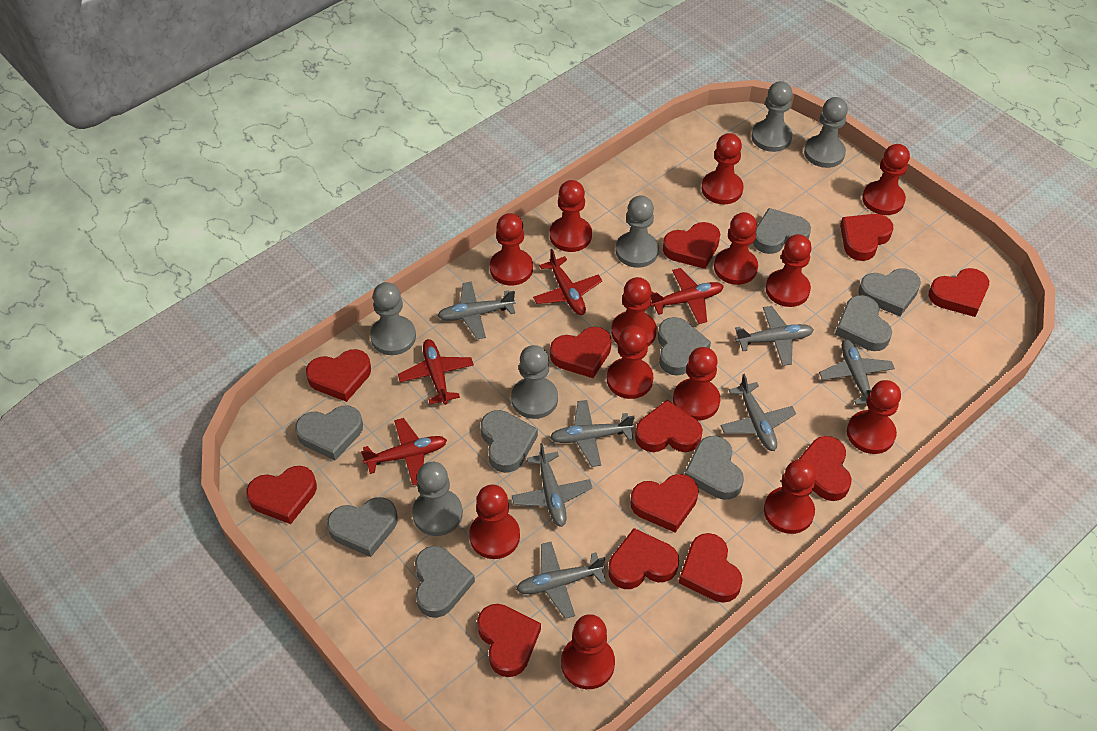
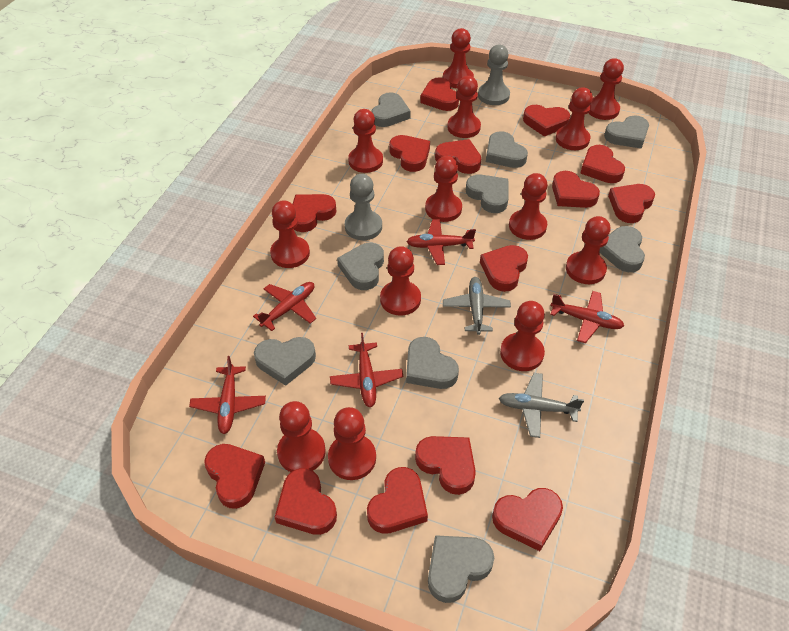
grey pawn: [370,282,416,355] [412,462,463,536] [511,345,558,419] [616,195,659,268] [751,81,792,152] [804,97,848,168] = 6 -> [345,174,382,240] [478,45,510,105] = 2
grey plane: [438,282,515,339] [511,443,592,527] [516,542,606,619] [550,400,635,467] [720,374,796,451] [735,306,814,366] [819,339,895,405] = 7 -> [443,277,511,335] [498,373,584,438] = 2
red heart: [246,466,317,524] [306,349,371,402] [477,604,541,677] [550,327,612,378] [608,528,679,589] [630,474,699,533] [635,400,703,452] [663,222,720,269] [679,533,743,603] [799,436,852,501] [840,214,893,261] [929,268,989,317] = 12 -> [204,444,265,509] [275,468,337,535] [293,194,337,232] [367,467,428,534] [389,135,430,172] [415,436,476,495] [420,77,459,111] [435,139,481,174] [480,245,528,292] [492,488,563,551] [523,105,570,136] [552,171,600,208] [580,145,625,183] [608,184,655,223] = 14
red plane: [361,418,447,485] [398,339,474,405] [533,249,602,315] [650,268,724,324] = 4 -> [189,356,266,434] [253,282,316,331] [330,333,403,408] [406,219,476,265] [550,291,624,343] = 5

